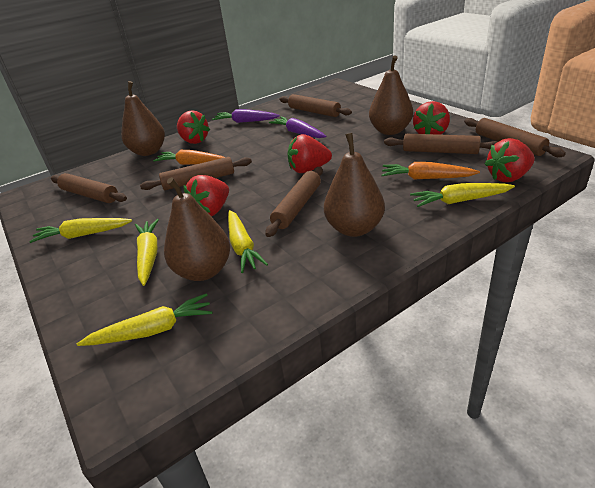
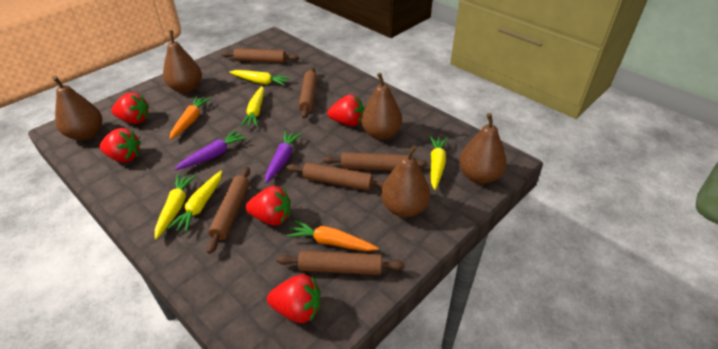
brown pear: [121,81,165,156] [164,177,230,281] [324,133,385,237] [369,56,413,135] = 4 -> [52,76,102,141] [163,30,202,93] [361,73,402,140] [381,145,430,217] [459,113,507,184] = 5

